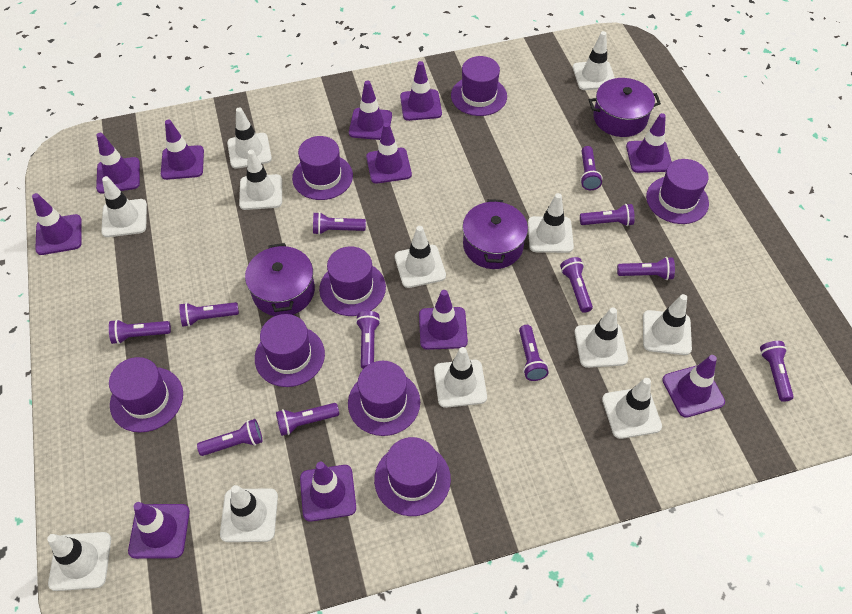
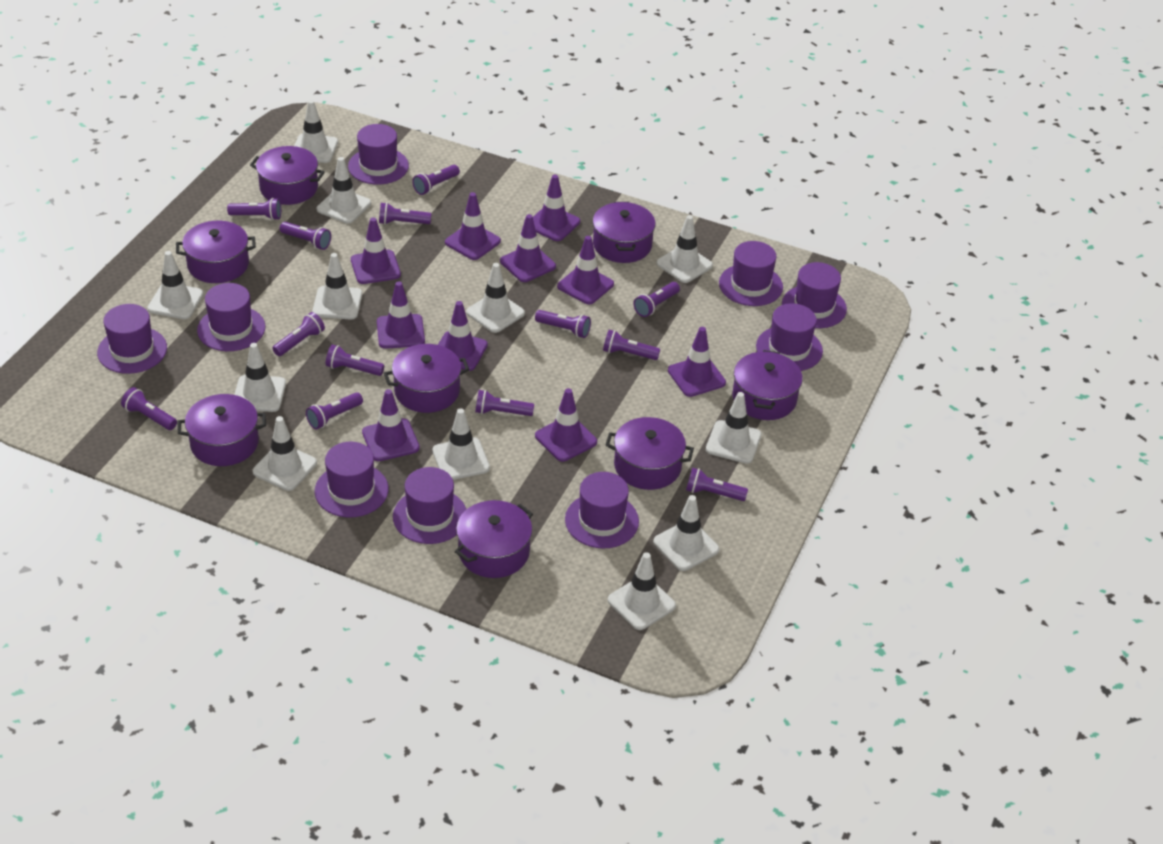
purple flashlight: [109,319,171,344] [179,302,239,327] [197,419,262,456] [276,403,339,436] [313,212,366,235] [356,311,380,369] [519,325,549,381] [560,257,593,313] [580,146,602,190] [580,204,635,226] [617,257,675,280] [760,341,794,402] = 12 -> [121,387,177,430] [227,198,281,220] [272,312,325,356] [280,222,331,250] [306,392,363,430] [326,345,384,376] [379,202,431,225] [412,165,460,195] [475,390,534,416] [535,310,591,338] [603,330,660,360] [633,282,680,317] [686,467,748,501] = 13
purple hat: [109,357,183,432] [255,314,325,387] [292,136,353,200] [319,246,386,316] [348,361,420,436] [374,437,451,516] [451,56,507,116] [646,159,709,224] = 8 -> [97,304,167,374] [197,283,266,351] [315,442,389,518] [348,124,409,185] [393,467,466,544] [565,472,639,549] [719,241,783,306] [756,303,823,371] [782,262,847,328] = 9
purple pot: [245,243,315,316] [462,199,528,269] [589,78,661,137] = 3 -> [176,221,256,283] [178,394,266,466] [250,146,325,205] [384,344,469,413] [455,500,533,578] [593,202,656,263] [606,417,694,490] [732,350,803,420] = 8
purple traffic cone: [32,193,82,255] [96,133,140,193] [128,502,190,559] [161,120,204,180] [300,462,356,522] [349,80,392,140] [366,123,412,184] [400,61,442,121] [419,290,468,350] [626,113,672,173] [662,355,725,418] = 11 -> [351,217,401,284] [362,389,420,461] [377,281,425,349] [438,301,488,371] [445,192,501,260] [500,214,556,282] [533,175,580,241] [535,388,597,462] [557,236,614,304] [668,327,726,397] = 10

